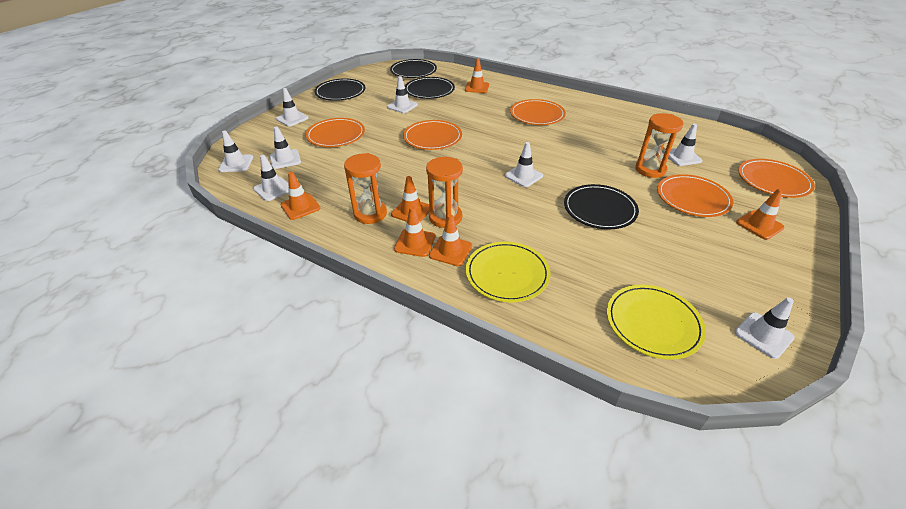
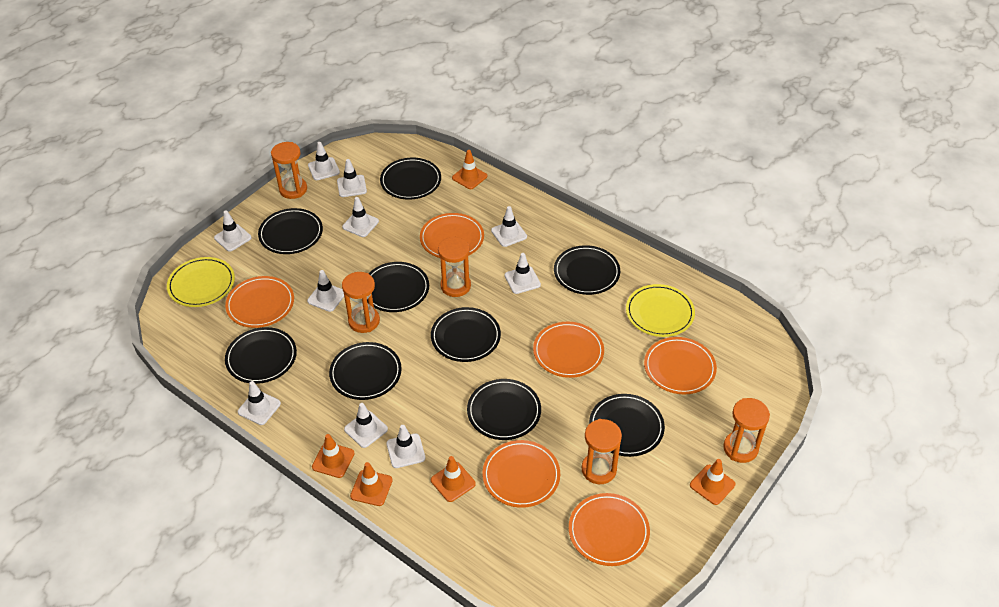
black plate: [314,78,365,101] [390,59,437,78] [405,77,455,99] [564,184,639,229] = 4 -> [225,327,297,384] [258,208,323,254] [329,342,402,400] [367,262,429,312] [380,158,441,200] [431,307,501,362] [467,379,541,440] [554,245,620,295] [589,394,665,457] = 9
orange hourglass: [344,153,387,224] [426,157,463,228] [635,113,683,178] = 3 -> [271,142,307,199] [342,272,380,333] [438,236,471,297] [582,419,622,484] [723,398,770,463] = 5
orange plate: [306,118,365,147] [403,120,462,150] [510,99,566,125] [657,174,734,217] [738,159,815,198] = 5 -> [225,276,294,328] [420,213,484,258] [482,440,560,508] [533,322,604,378] [569,493,650,566] [644,337,717,394] = 6
orange traffic cone: [281,172,320,220] [391,176,430,222] [394,207,435,257] [429,214,472,266] [465,59,489,93] [736,189,785,240] = 6 -> [312,434,355,478] [350,462,393,506] [431,456,476,502] [452,150,487,189] [690,459,735,505] = 5
white traffic cone: [218,131,253,172] [253,155,289,201] [270,126,301,169] [276,88,309,127] [387,76,418,113] [505,142,543,187] [664,124,702,166] [735,297,795,359] = 8 -> [214,211,252,252] [238,381,281,425] [307,270,344,312] [308,142,340,180] [337,159,367,197] [342,197,379,237] [344,403,388,448] [387,425,425,468] [491,206,527,247] [504,253,541,294] = 10

